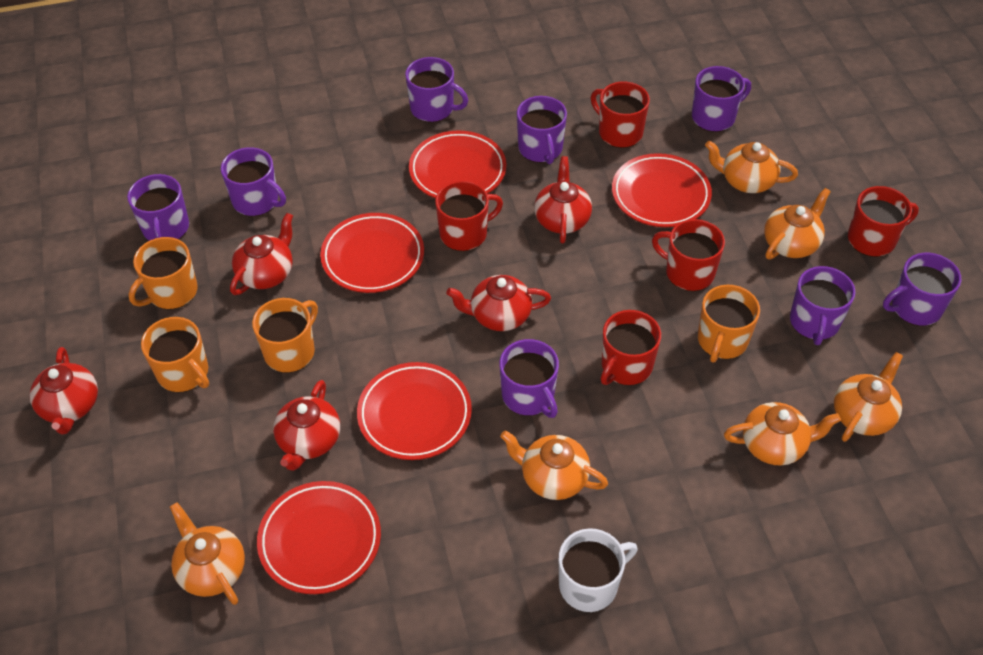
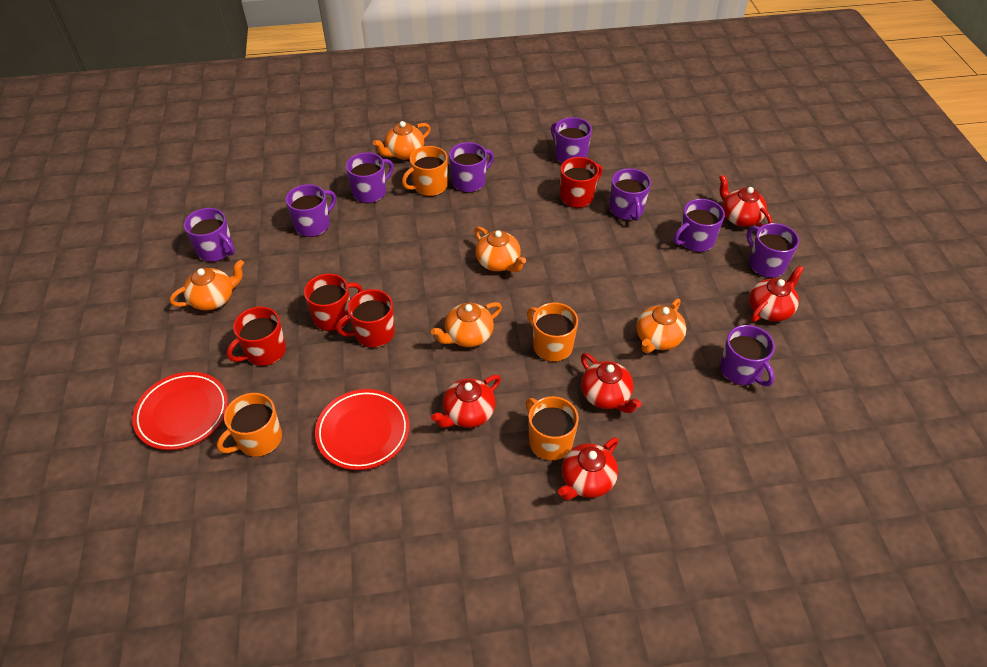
orange teapot: [170,502,245,605] [500,431,608,500] [705,141,798,193] [724,402,841,466] [764,188,831,259] [834,352,903,442] = 6 -> [170,260,244,310] [373,121,431,160] [431,302,502,347] [474,227,526,272] [636,299,686,353] = 5
purple mug: [127,174,189,241] [221,147,286,216] [405,57,468,122] [500,339,559,418] [517,96,567,164] [692,66,751,132] [790,266,856,345] [883,253,961,326] = 8 -> [184,208,235,262] [286,184,336,237] [346,152,394,203] [449,142,494,193] [551,117,592,164] [609,168,651,221] [674,199,725,252] [720,325,775,386] [747,223,799,278] = 9
red mug: [435,181,503,251] [591,81,650,148] [601,310,661,385] [652,219,725,291] [848,186,919,257] = 5 -> [227,307,286,366] [304,274,363,331] [336,289,395,348] [560,157,603,208] = 4
red plate: [257,481,381,594] [320,213,424,293] [357,362,472,460] [409,131,507,198] [612,153,712,227] = 5 -> [132,372,228,450] [315,389,410,470] = 2
white mug: [559,528,637,612] = 1 -> none = 0

